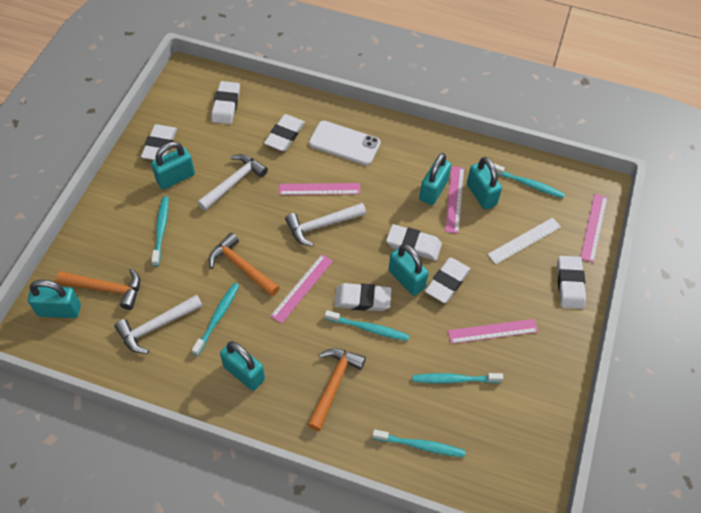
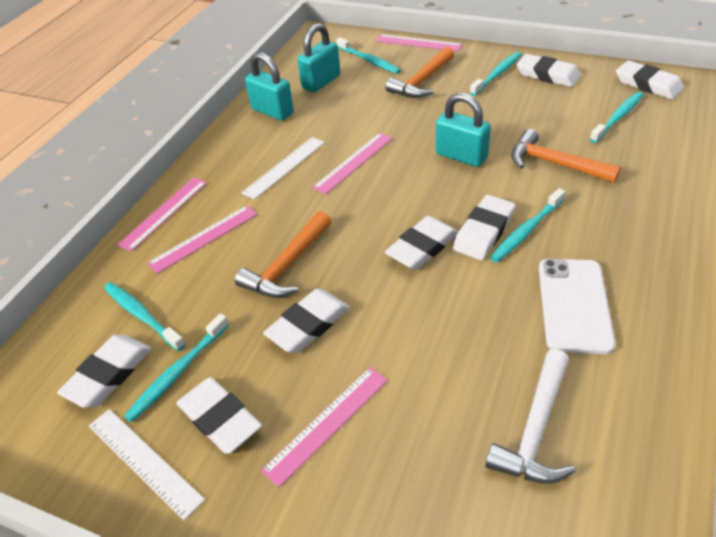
turquoise padlock: [28,280,81,318] [151,142,195,190] [220,341,265,391] [389,244,429,296] [419,153,451,205] [467,157,502,210] = 6 -> [245,52,294,121] [297,23,340,93] [435,93,491,167] = 3
white hammer: [115,295,203,354] [197,154,268,211] [285,203,366,247] = 3 -> [485,349,575,484] = 1
white ruler: [487,218,561,264] = 1 -> [89,409,205,520] [241,137,325,200] = 2

